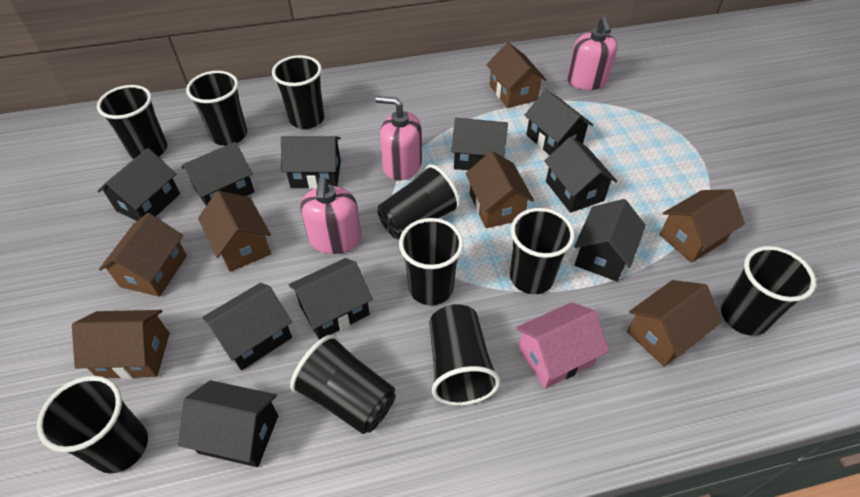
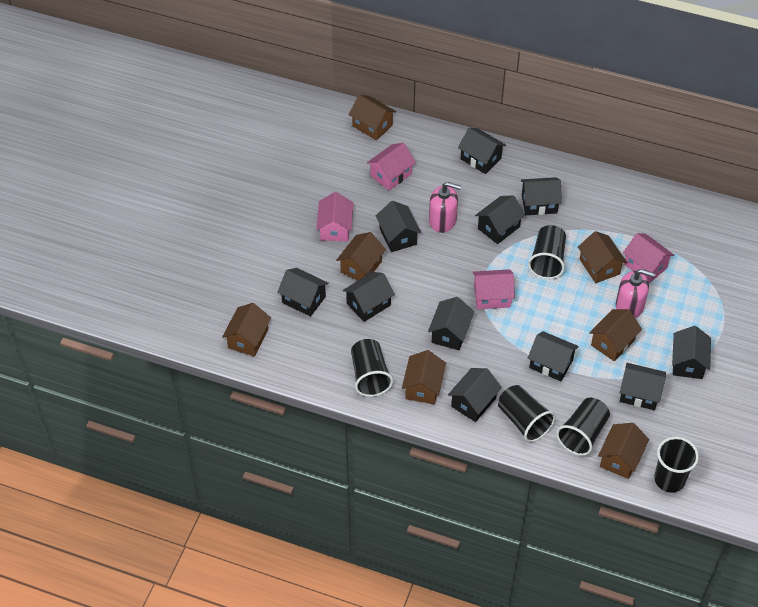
black cup: [37,376,148,473] [97,85,167,159] [186,71,247,146] [272,55,324,129] [290,334,396,434] [378,164,460,239] [399,218,463,305] [429,304,501,406] [510,208,575,294] [721,246,816,336] = 10 -> [351,339,393,397] [498,385,555,442] [528,225,566,279] [556,398,610,456] [654,437,699,493] = 5
black house: [97,148,180,221] [178,380,278,467] [181,142,255,206] [202,283,292,370] [281,136,341,189] [289,258,373,340] [451,118,508,170] [525,89,593,155] [544,137,617,213] [574,199,646,281] = 10 -> [277,268,329,317] [343,272,395,322] [376,201,421,252] [428,297,474,350] [448,368,502,422] [458,128,506,174] [475,195,526,244] [521,177,562,215] [528,331,579,381] [620,363,666,410] [672,326,711,379] = 11
pink house: [516,302,609,389] = 1 -> [316,192,354,241] [367,143,416,191] [473,269,515,309] [623,233,674,283] = 4
pink soap dispenser: [301,177,361,254] [375,96,422,181] [567,17,618,90] = 3 -> [429,182,461,233] [616,269,656,318] = 2

